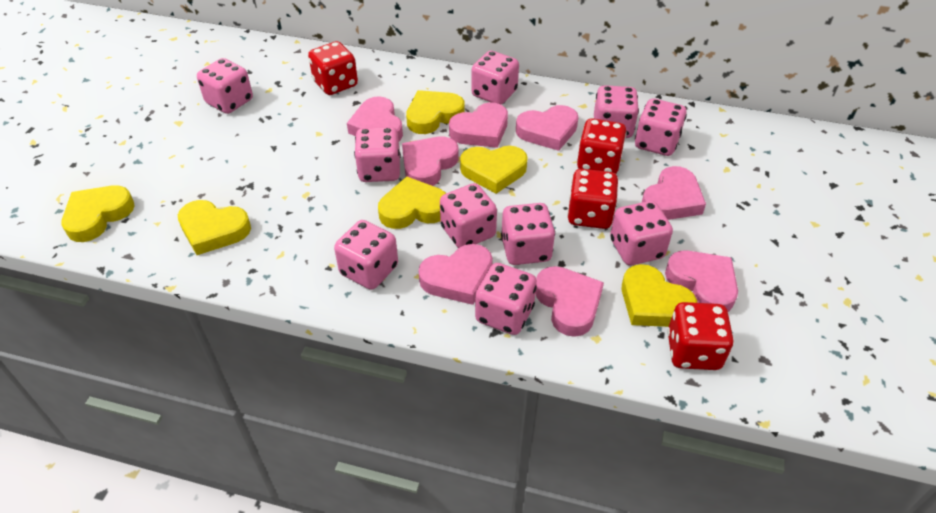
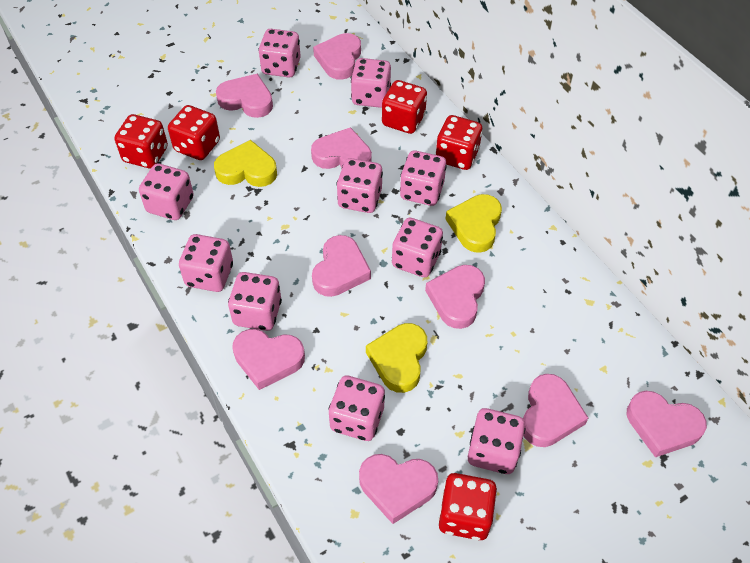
pink heart: [347,96,403,141] [402,136,459,186] [418,244,493,305] [449,102,508,148] [516,105,579,151] [535,266,604,337] [642,166,706,220] [665,250,738,312] = 8 -> [216,74,273,118] [232,329,305,390] [311,127,372,169] [312,235,371,297] [313,33,361,80] [359,454,438,524] [425,265,485,329] [523,374,588,447] [627,391,707,457] = 9
red dice: [308,41,358,95] [567,169,618,229] [577,118,627,174] [667,302,734,370] = 4 -> [115,114,168,168] [168,105,220,160] [382,80,427,134] [436,115,482,170] [438,473,497,540] = 5
yellow heart: [61,186,135,242] [178,200,251,255] [378,176,446,229] [406,90,465,134] [460,146,528,194] [622,264,697,327] = 6 -> [214,140,277,187] [366,323,427,393] [445,194,502,253] = 3

